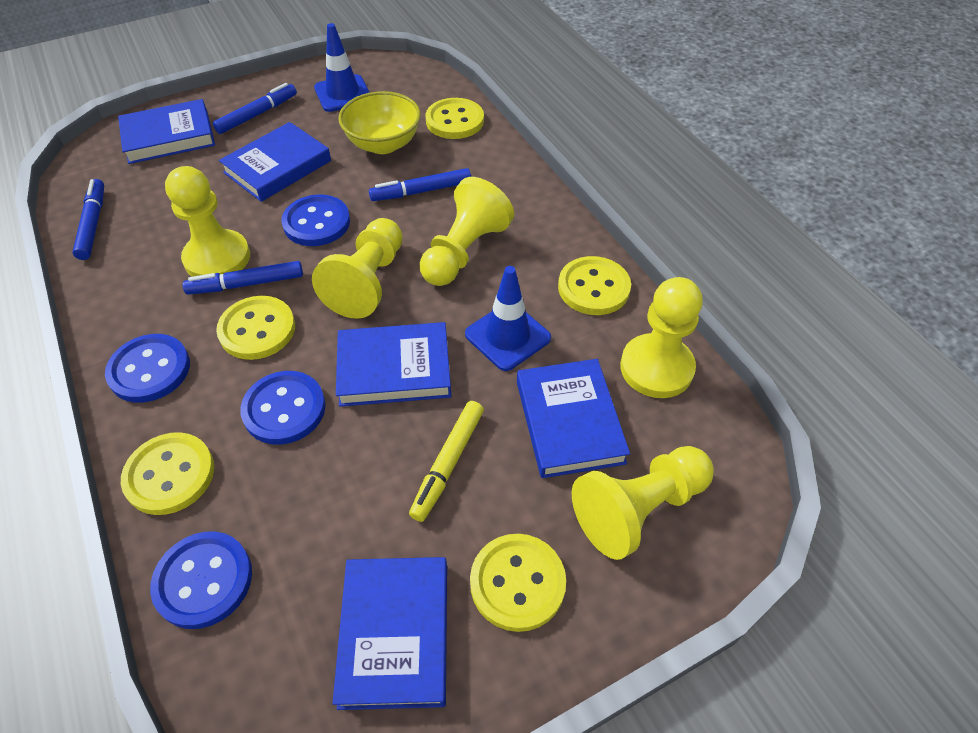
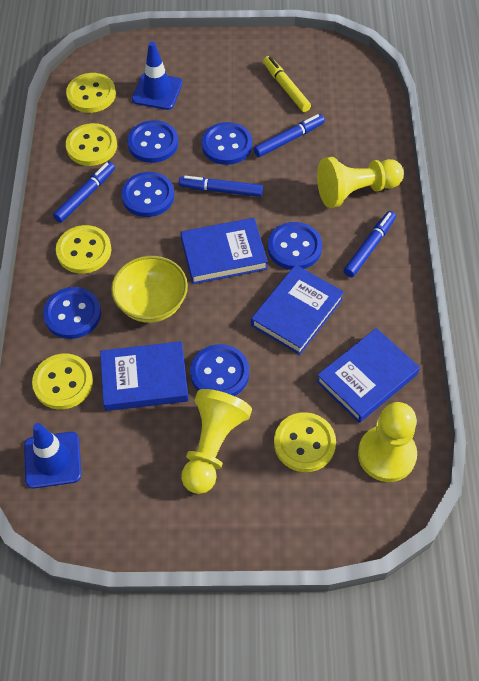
blue book: [118,99,215,164] [219,122,331,202] [332,557,447,710] [336,322,452,407] [517,359,630,478] = 5 -> [100,341,189,411] [180,218,268,284] [251,265,344,355] [316,328,420,423] = 4
blue button: [105,334,190,403] [150,531,252,629] [240,371,325,445] [281,195,350,246] = 4 -> [43,287,101,339] [121,172,174,217] [127,120,178,163] [190,344,249,396] [202,122,252,165] [267,222,322,270] = 6
yellow pawn: [165,166,250,277] [312,218,403,319] [420,177,514,286] [572,446,714,560] [620,277,703,398] = 5 -> [181,389,252,494] [317,157,404,208] [358,402,417,482] = 3

